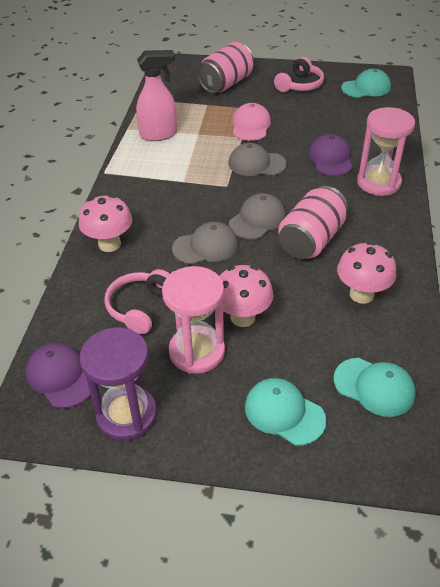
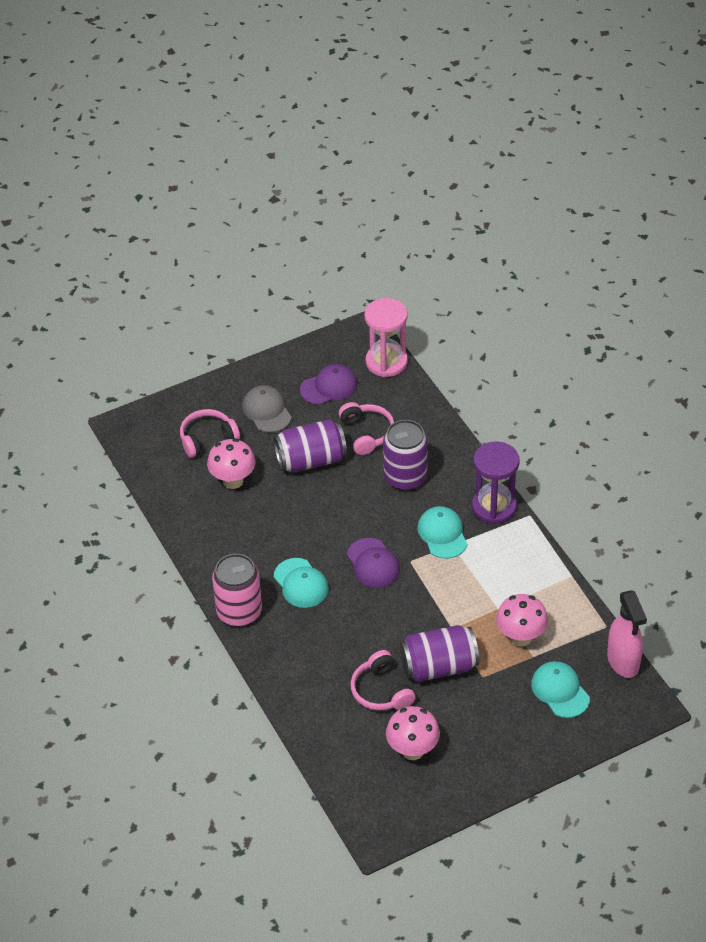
grey cap: [172,222,238,264] [228,143,287,176] [229,193,286,239] = 3 -> [242,385,292,433] = 1
pink can: [197,42,254,93] [278,186,348,259] = 2 -> [212,554,262,627] = 1
pink cap: [232,103,271,141] = 1 -> none = 0
pink headphones: [104,269,170,334] [274,57,324,92] = 2 -> [180,409,240,458] [339,402,394,455] [350,650,416,711] = 3
pink hourglass: [162,266,225,374] [357,107,415,196] = 2 -> [364,298,408,377] = 1
purple can: none = 0 -> [274,419,347,472] [383,420,428,491] [400,625,479,682] = 3

